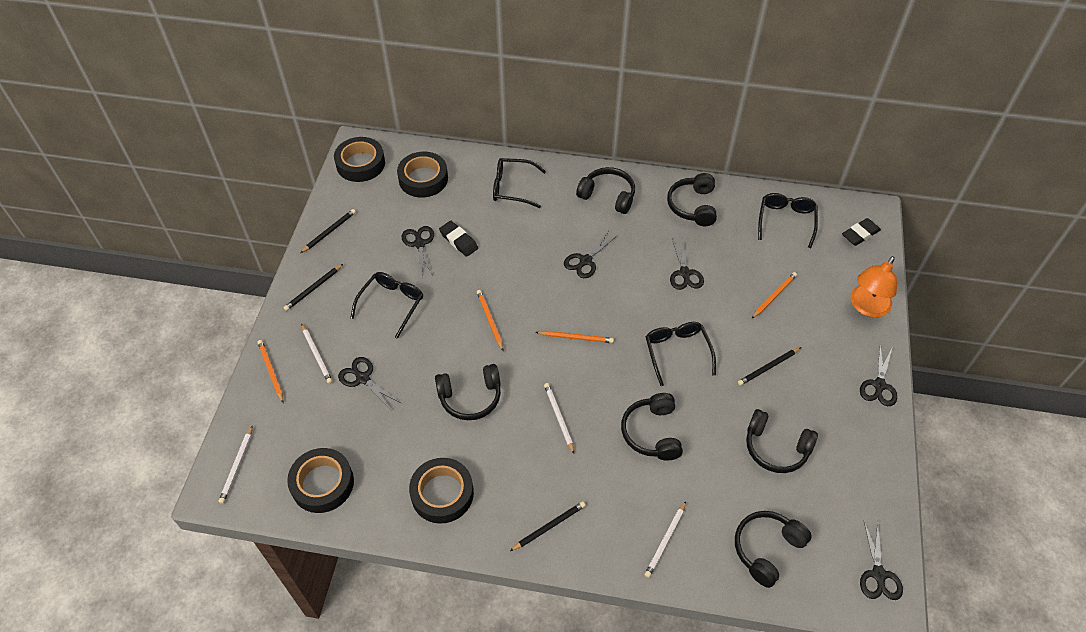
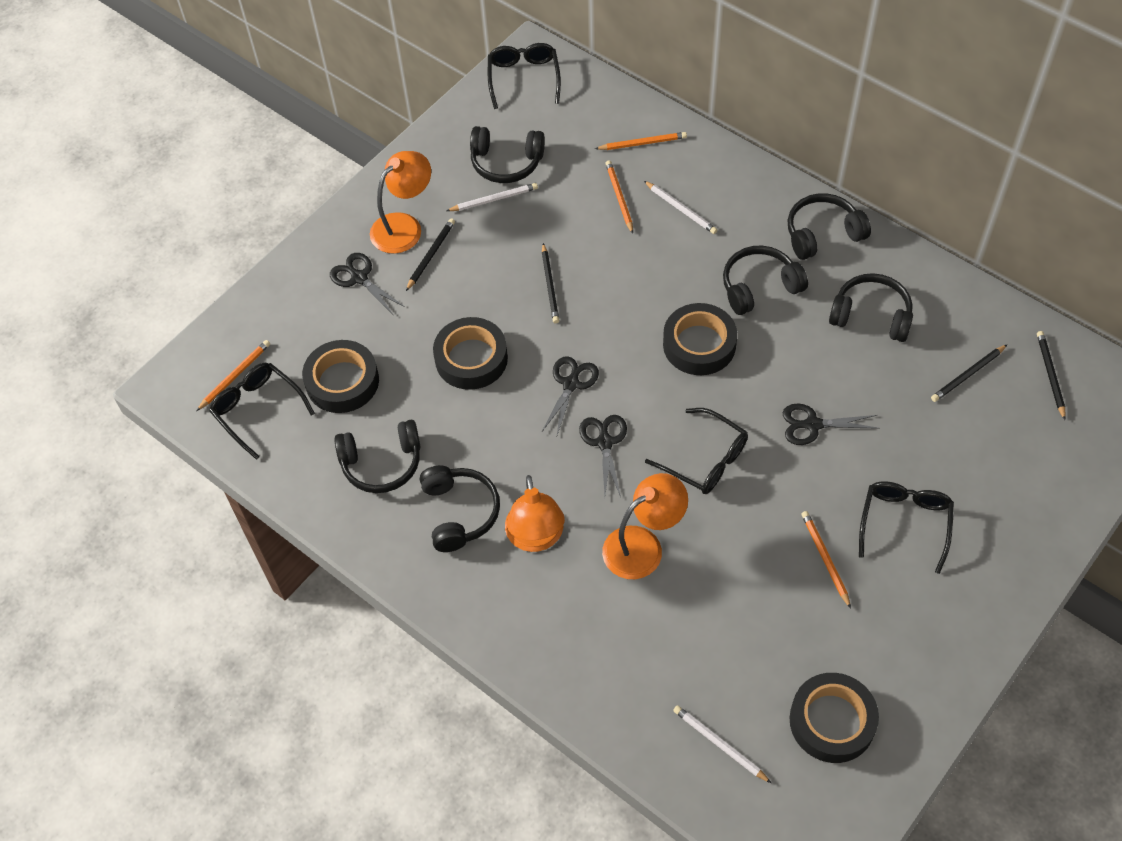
black eraser: [439,221,478,257] [842,218,881,246] = 2 -> none = 0
black scissors: [338,357,401,409] [401,226,434,276] [564,232,618,278] [670,239,704,290] [860,345,897,406] [860,521,903,600] = 6 -> [330,253,405,314] [541,356,599,438] [579,415,627,497] [783,404,880,445] = 4
orange lamp: [851,256,897,317] = 1 -> [370,151,431,254] [505,475,565,552] [602,473,688,579] = 3
white pencil: [219,425,253,504] [302,324,333,384] [544,383,574,454] [645,501,686,578] = 4 -> [447,183,538,211] [644,181,717,234] [673,705,771,783] = 3

